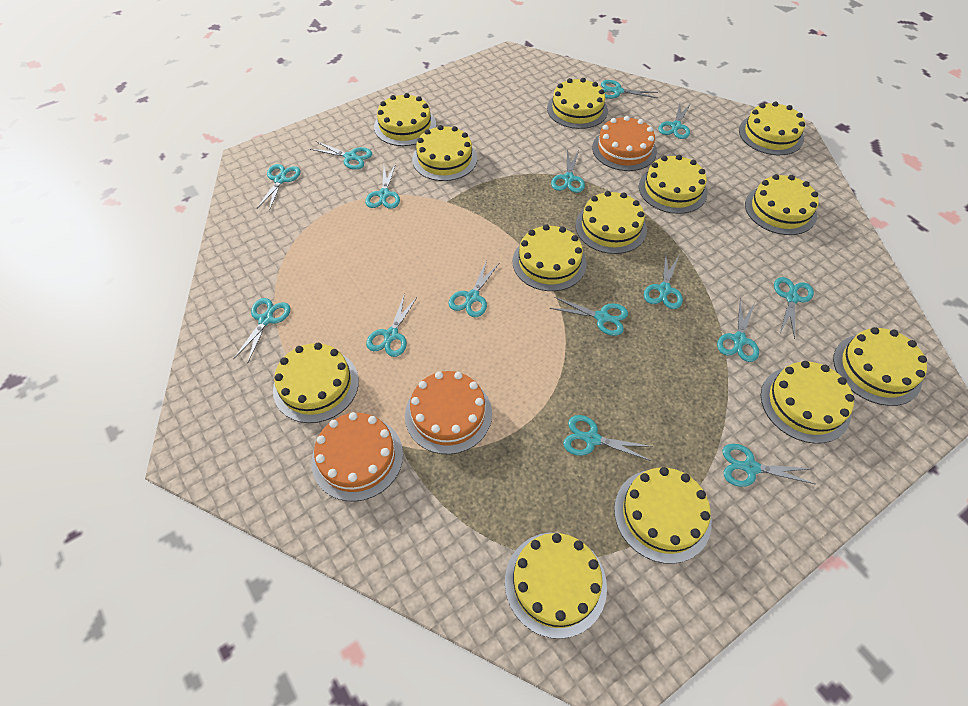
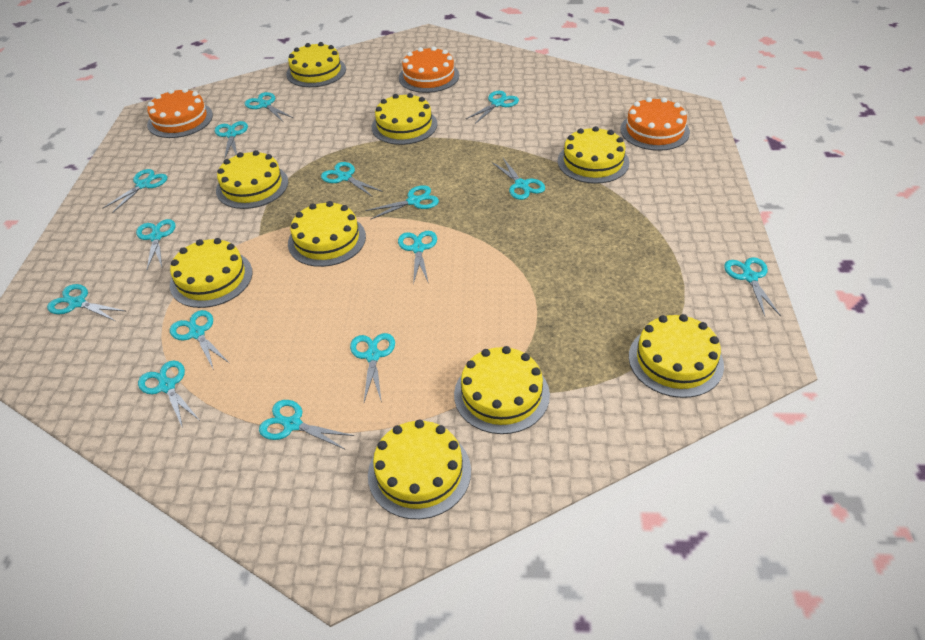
yellow cake: [273,343,359,423] [374,93,436,146] [412,125,477,181] [505,533,607,639] [513,225,587,291] [547,78,608,129] [575,191,647,254] [614,467,712,564] [639,155,708,214] [739,102,805,155] [745,174,819,235] [761,361,854,444] [833,327,927,406] = 13 -> [170,238,252,308] [216,150,288,209] [286,42,346,87] [288,201,366,267] [368,419,471,519] [372,93,437,145] [454,346,550,434] [558,126,629,184] [629,314,724,398] = 9

